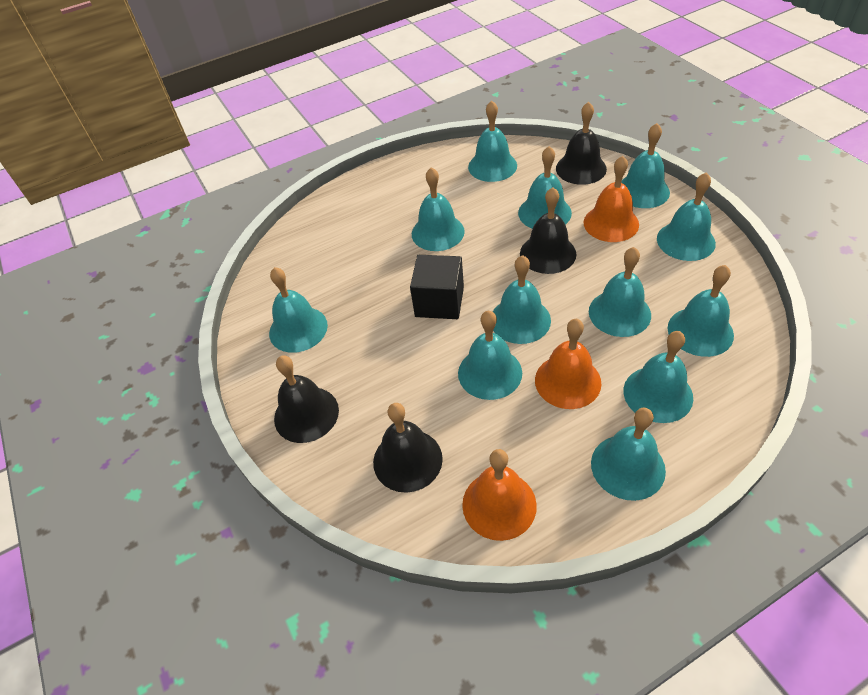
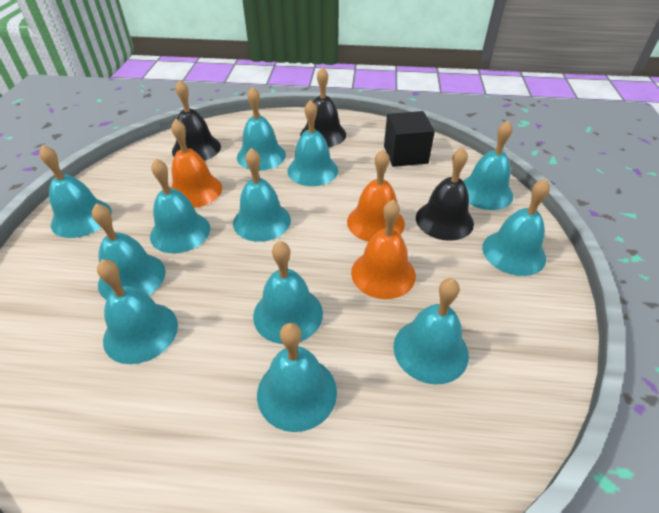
black bell: [274,355,339,443] [373,403,443,493] [520,187,577,274] [556,102,607,185] = 4 -> [172,80,221,161] [300,67,346,147] [416,147,474,241] = 3

